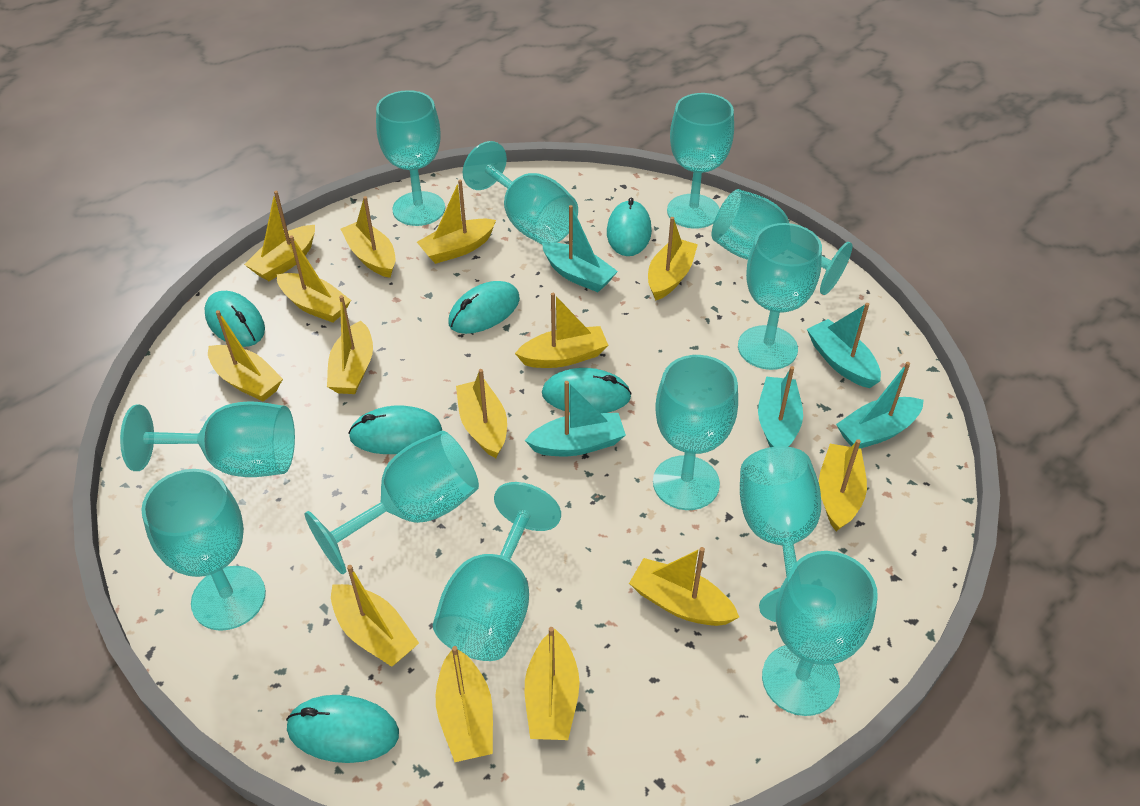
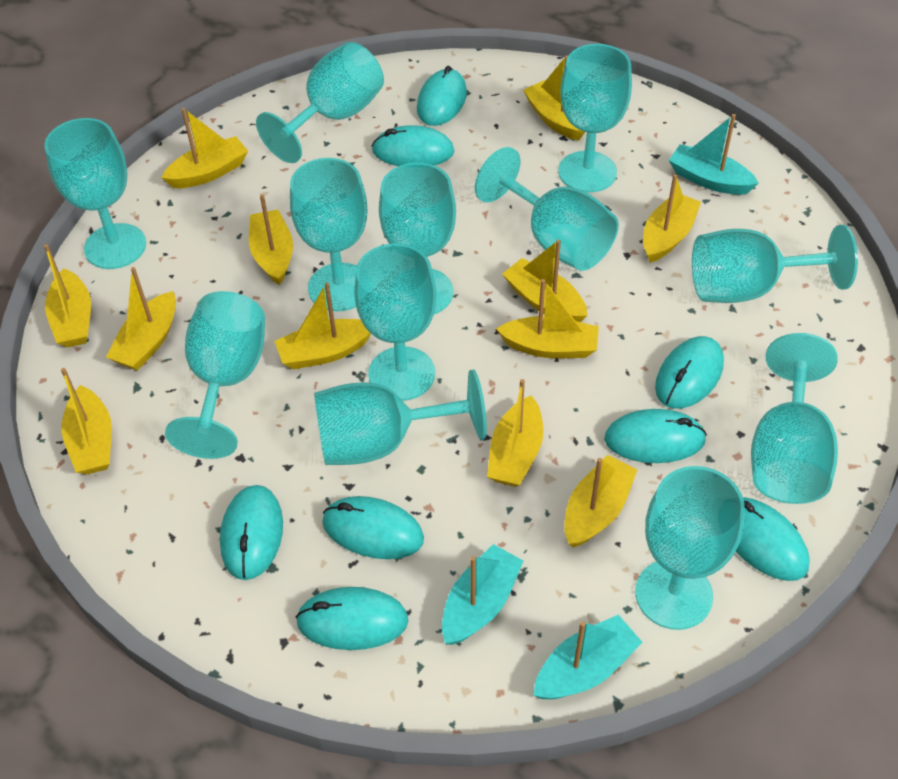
turquoise boat: [525,381,626,456] [542,205,618,292] [758,366,803,447] [807,303,881,388] [836,362,924,449] = 5 -> [442,544,523,645] [533,615,642,699] [669,114,759,195] = 3
turquoise mouse: [204,291,265,347] [286,695,399,763] [348,406,442,454] [448,281,520,334] [542,368,632,413] [607,198,652,256] = 6 -> [220,485,283,580] [296,587,409,650] [322,496,424,559] [372,125,455,166] [417,66,467,126] [604,409,707,463] [655,336,724,409] [736,497,810,581] = 8
yellow boat: [208,310,283,402] [244,191,315,281] [277,236,351,323] [327,295,373,394] [331,565,419,667] [341,196,395,278] [417,179,496,264] [436,646,493,762] [456,369,507,458] [515,293,608,368] [525,627,580,740] [629,547,739,626] [648,217,698,301] [819,439,867,531] = 14 -> [44,244,91,348] [61,368,112,474] [106,267,176,371] [161,108,248,188] [249,195,293,285] [274,282,371,369] [487,379,543,487] [496,279,599,358] [502,239,587,322] [523,55,585,141] [564,455,638,548] [643,174,701,263] = 12

